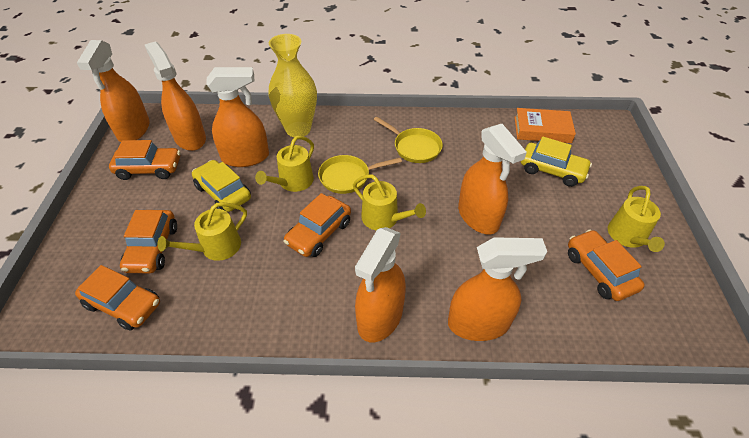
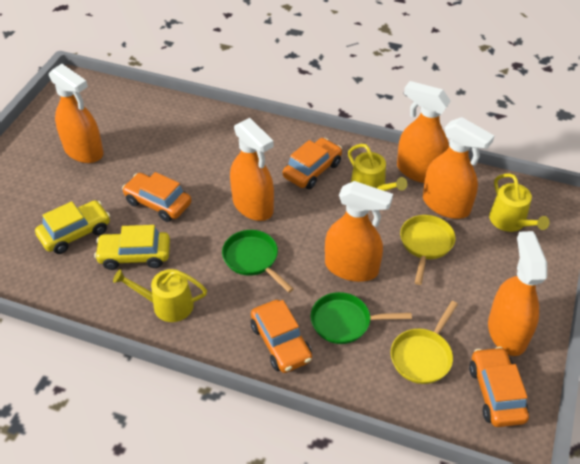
green pan: none = 0 -> [222,230,293,293] [311,292,412,344] = 2
orange book: [514,108,576,143] = 1 -> none = 0
orange car: [75,265,160,331] [109,140,180,180] [120,210,177,273] [283,193,351,257] [568,229,644,301] = 5 -> [122,172,191,222] [251,300,312,373] [283,138,342,189] [469,347,529,427] = 4
yellow vase: [269,34,317,137] = 1 -> none = 0
yellow watering can: [158,202,247,261] [255,136,314,192] [353,174,426,230] [608,186,665,252] = 4 -> [113,269,207,322] [348,144,407,191] [489,173,550,232] = 3

